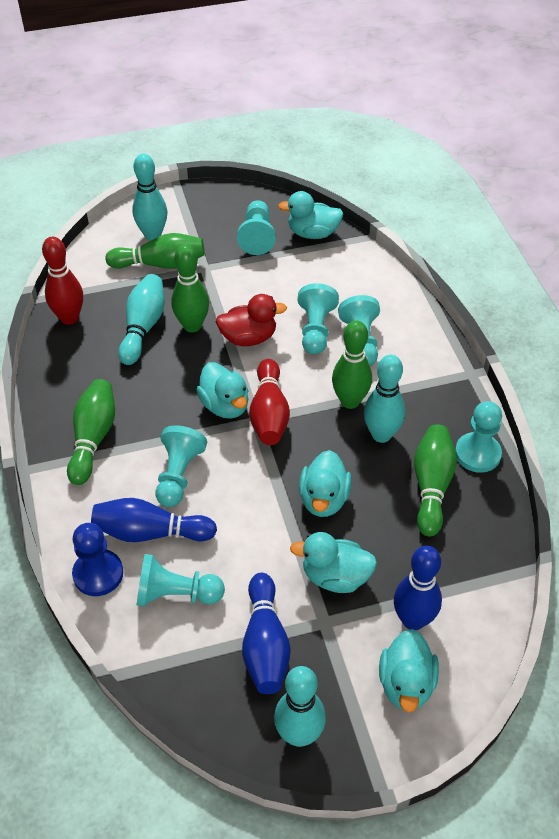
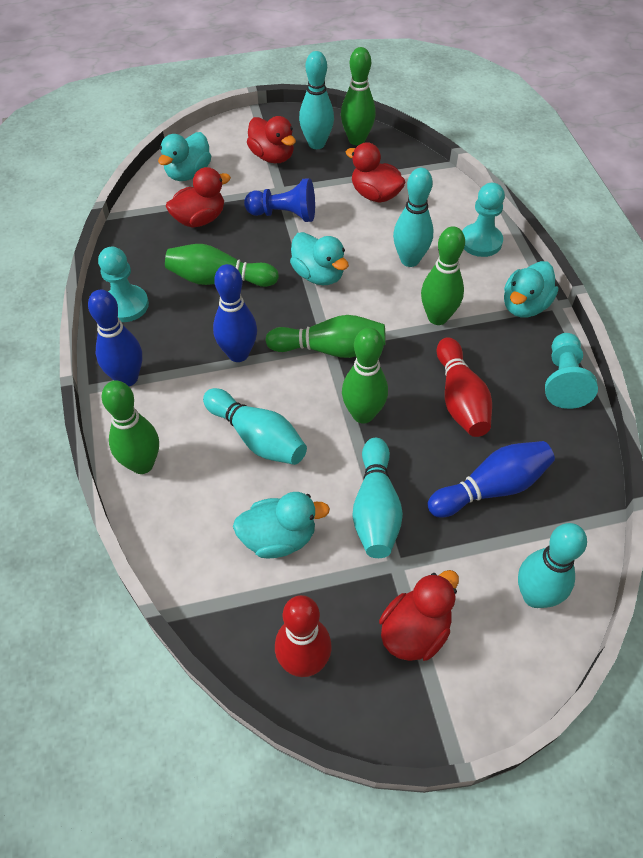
green bowling pin: [67,379,115,485] [105,233,205,269] [171,244,209,332] [332,320,372,409] [414,424,457,536] = 5 -> [102,380,159,474] [165,244,279,287] [265,315,386,358] [341,47,376,145] [342,328,388,424] [421,226,465,325] = 6
red duck: [216,294,287,346] = 1 -> [166,167,231,228] [247,116,296,163] [346,142,406,203] [379,570,459,661] = 4
turquoise bowling pin: [118,274,165,365] [132,154,167,240] [274,666,326,747] [364,355,405,443] = 4 -> [203,388,307,465] [299,51,334,149] [352,438,403,558] [393,168,433,267] [518,523,587,608] = 5
turquoise duck: [196,362,248,419] [278,191,344,239] [290,532,377,593] [299,450,352,517] [379,629,439,713] = 5 -> [158,132,211,181] [233,492,330,558] [290,232,349,285] [504,261,558,318] = 4
turquoise pawn: [137,554,225,607] [155,425,207,507] [237,200,276,255] [298,283,339,354] [338,295,380,366] [455,401,502,473] = 6 -> [98,247,149,322] [462,183,505,257] [545,333,598,409] = 3

